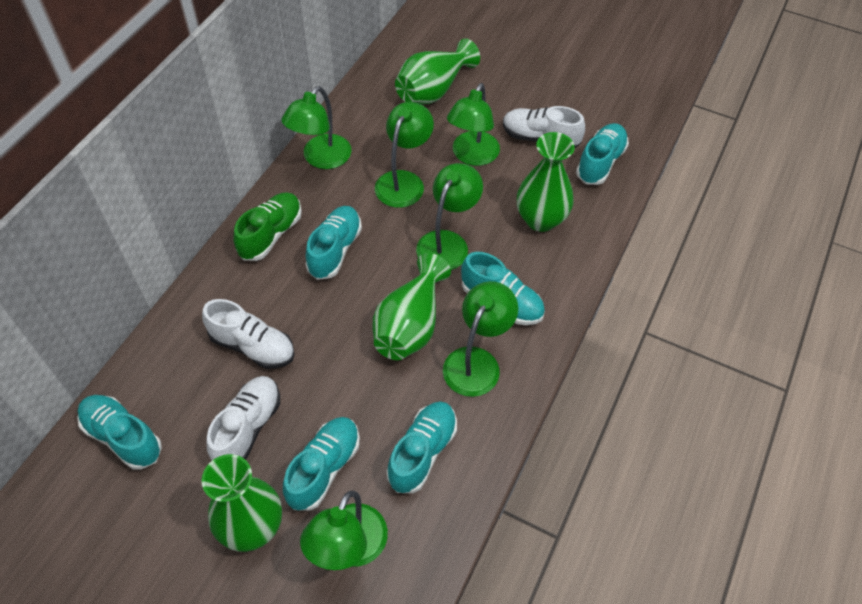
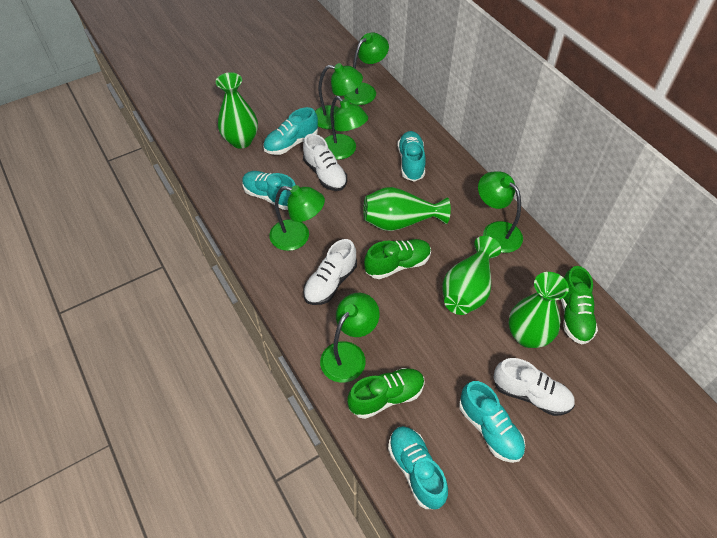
green shoe: [233,192,302,261] = 1 -> [347,368,425,419] [364,239,431,279] [561,266,598,344] = 3
turquoise shoe: [77,395,162,470] [283,417,360,511] [305,206,362,280] [387,401,457,493] [461,252,545,325] [576,123,629,185] = 6 -> [242,171,296,210] [263,107,318,155] [388,426,448,509] [398,131,426,182] [459,381,525,463] = 5

